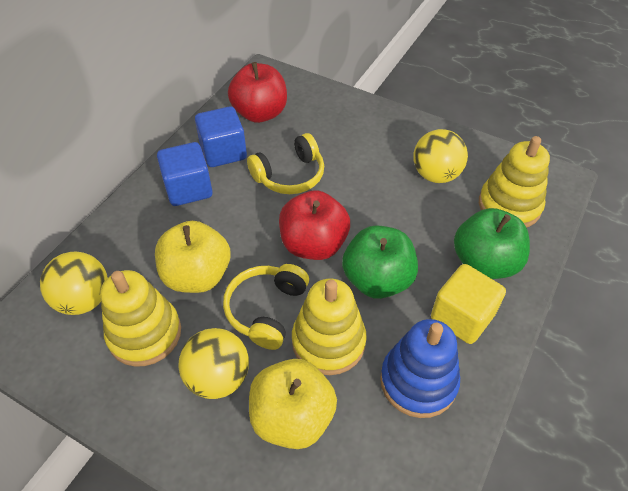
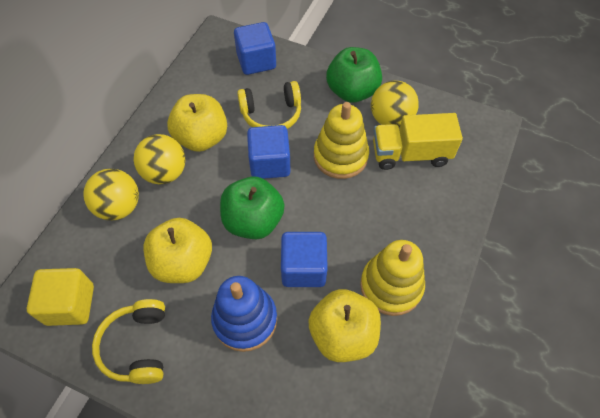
blue cube: [157,142,213,206] [195,106,247,167] = 2 -> [234,22,276,75] [247,125,291,179] [281,232,328,287] = 3
red apple: [228,62,287,123] [279,190,350,260] = 2 -> none = 0
yellow apple: [155,221,230,293] [249,359,337,449] = 2 -> [144,218,212,283] [167,94,227,152] [309,289,381,362] = 3
yellow stacking toy: [100,270,181,367] [292,279,367,375] [479,136,550,228] = 3 -> [314,102,369,179] [360,240,425,316] = 2
yellow truck: none = 0 -> [373,113,463,170] = 1

